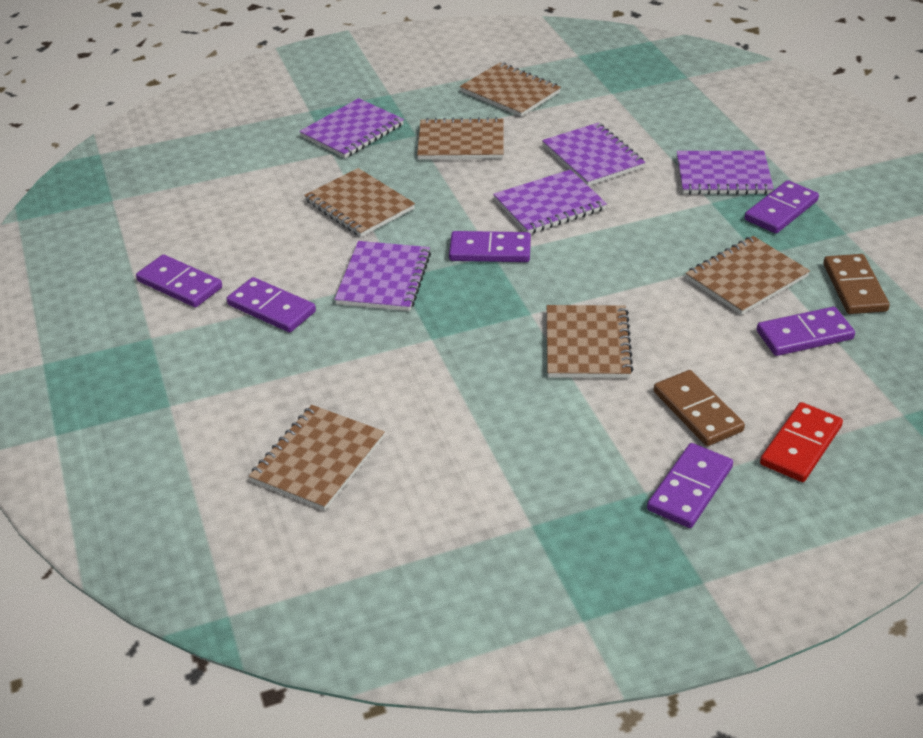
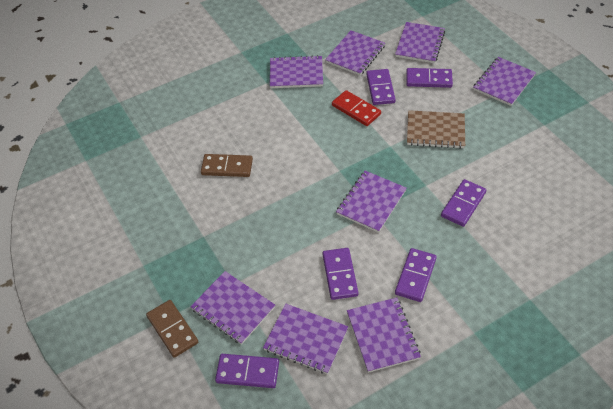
brown notebook: [249,405,385,511] [304,168,415,237] [417,117,503,160] [460,63,561,117] [547,305,634,378] [686,236,810,315] = 6 -> [407,110,465,148] = 1
purple notebook: [299,98,404,158] [335,241,431,311] [493,170,607,234] [542,123,646,186] [677,151,774,195] = 5 -> [190,271,275,345] [263,304,348,374] [270,55,323,88] [325,30,385,76] [336,171,406,233] [347,297,421,373] [395,22,445,63] [473,57,536,106] = 8

